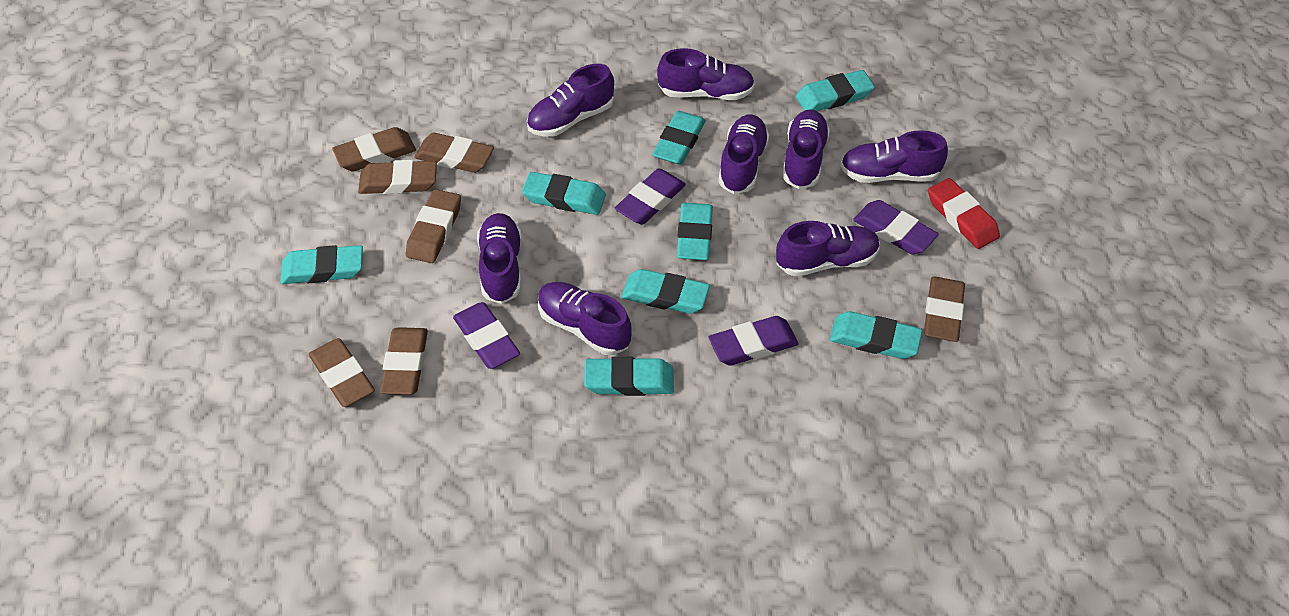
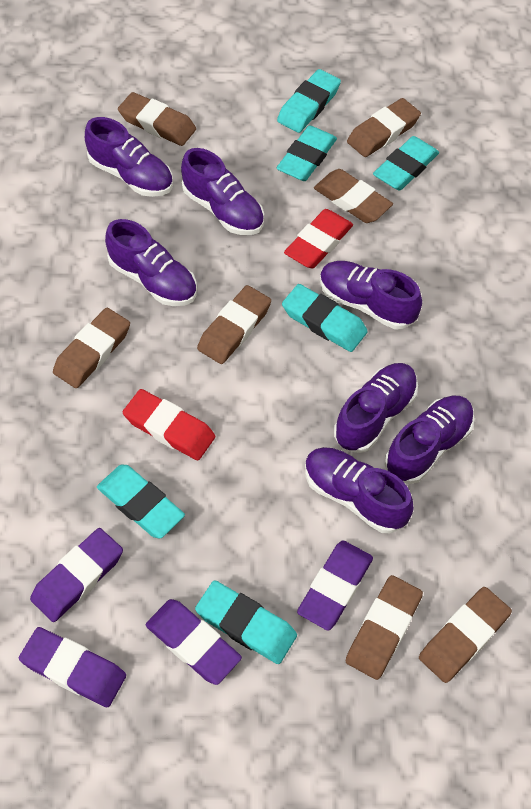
purple shoe: [477,213,522,304] [527,64,614,137] [538,282,632,355] [657,48,755,100] [718,114,769,194] [776,221,880,277] [783,109,830,189] [840,130,948,183] = 8 -> [85,117,173,197] [105,219,197,306] [181,148,264,235] [305,447,414,533] [320,261,422,330] [334,363,418,453] [385,395,474,484] = 7
red eraser: [928,178,1000,249] = 1 -> [123,389,215,461] [284,209,353,269] = 2
turquoise eraser: [280,245,363,284] [522,172,606,215] [584,357,674,396] [621,269,710,314] [652,111,706,165] [677,203,713,260] [796,70,875,111] [830,311,923,359] = 8 -> [97,465,185,538] [195,580,297,664] [277,69,341,133] [277,125,337,181] [282,284,368,352] [373,136,439,191] = 6

